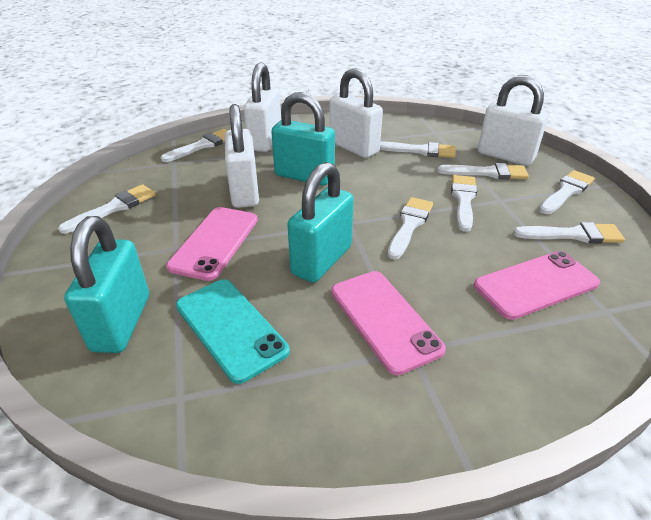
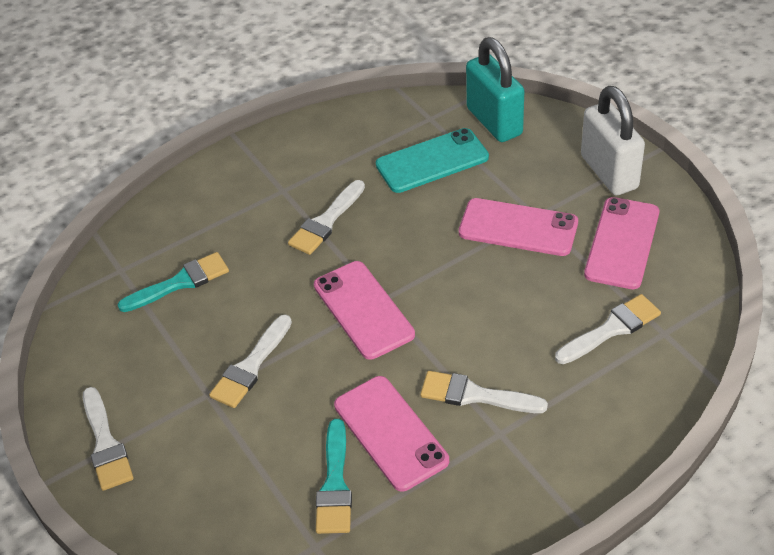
pink phone: [166,207,258,281] [331,271,446,375] [474,251,600,320] = 3 -> [314,261,415,360] [334,376,449,492] [459,198,578,256] [584,197,659,289] = 4
turquoise brush: none = 0 -> [118,252,229,312] [316,419,352,534] = 2
turquoise padlock: [64,216,149,353] [271,92,335,186] [287,162,354,283] = 3 -> [466,37,524,142] = 1
white brush: [58,184,156,234] [161,129,227,162] [380,141,456,158] [387,197,433,259] [437,163,529,179] [451,175,477,232] [513,222,625,244] [539,170,595,214] = 8 -> [83,387,133,491] [209,314,292,408] [288,180,365,255] [420,371,548,413] [555,294,661,364] = 5
white padlock: [225,104,259,208] [244,62,281,152] [329,68,383,158] [478,76,548,166] = 4 -> [581,86,645,195] = 1

